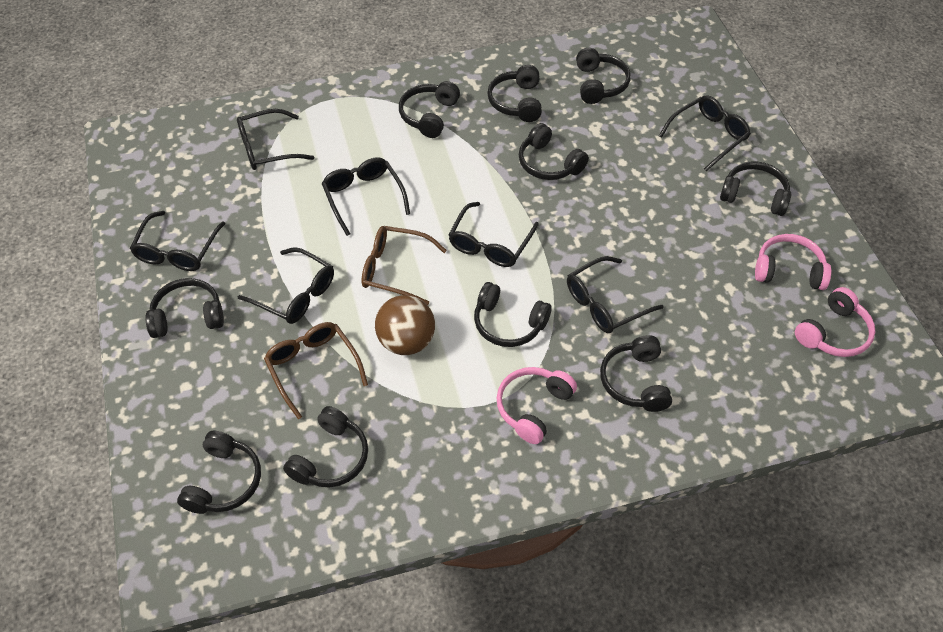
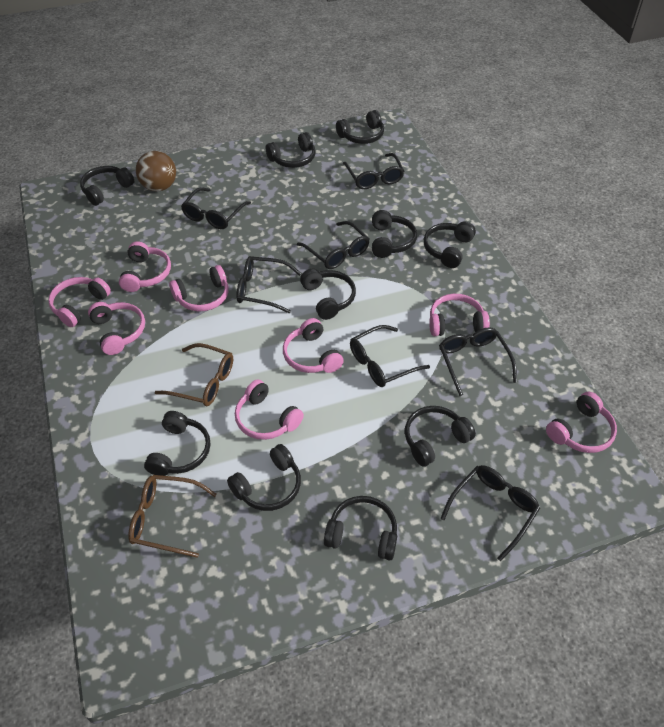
pink headphones: [497,367,577,444] [755,234,831,290] [795,287,875,357] = 3 -> [48,277,111,327] [88,302,145,355] [119,241,171,292] [169,265,229,312] [235,379,304,440] [283,318,344,373] [429,294,490,336] [546,391,617,453] = 8

